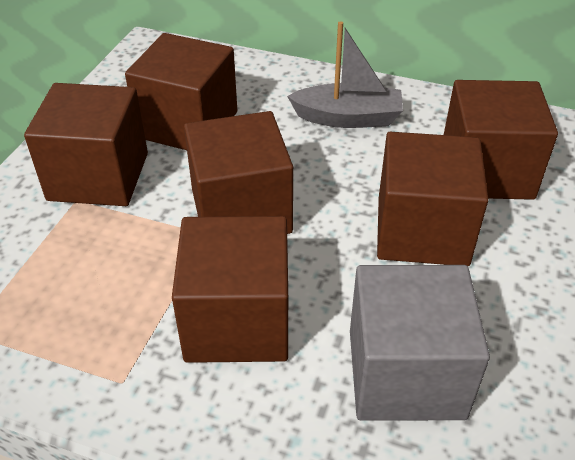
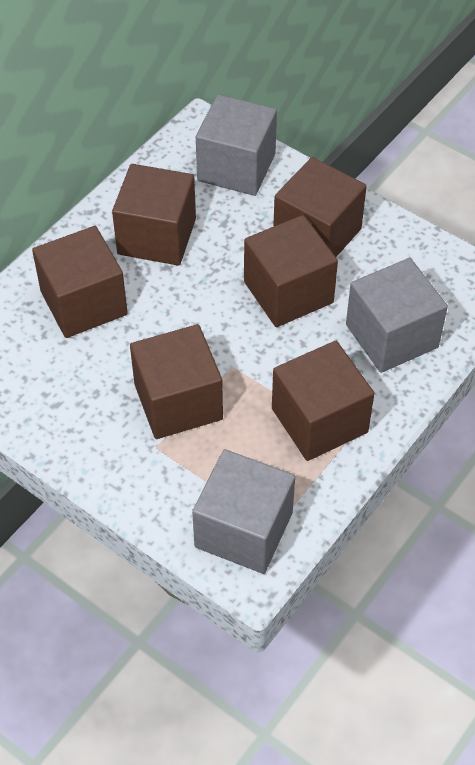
grey boat: [287,21,403,128] = 1 -> none = 0
grey cube: [350,265,490,421] = 1 -> [192,449,295,574] [196,94,277,196] [346,258,448,373] = 3

